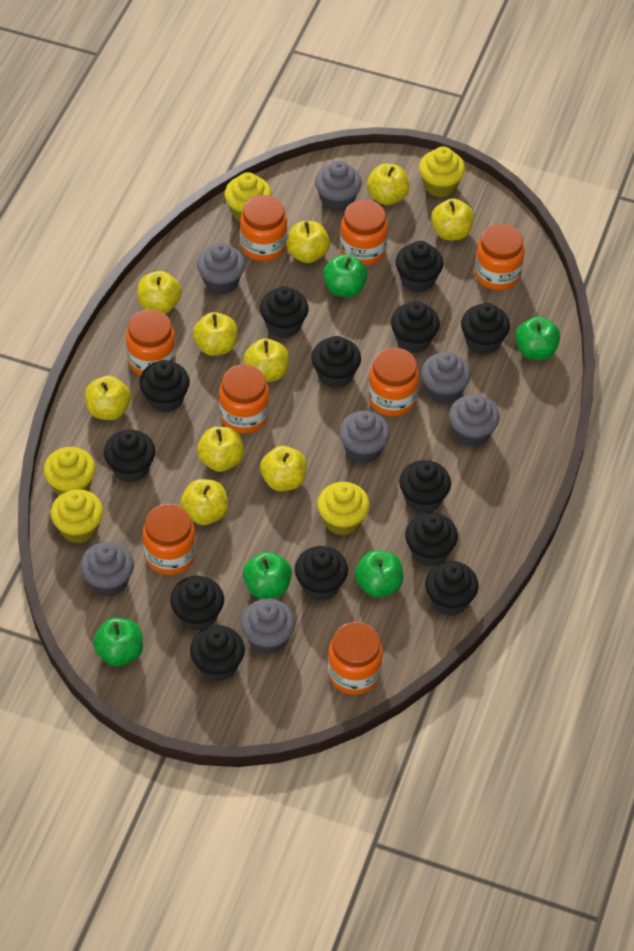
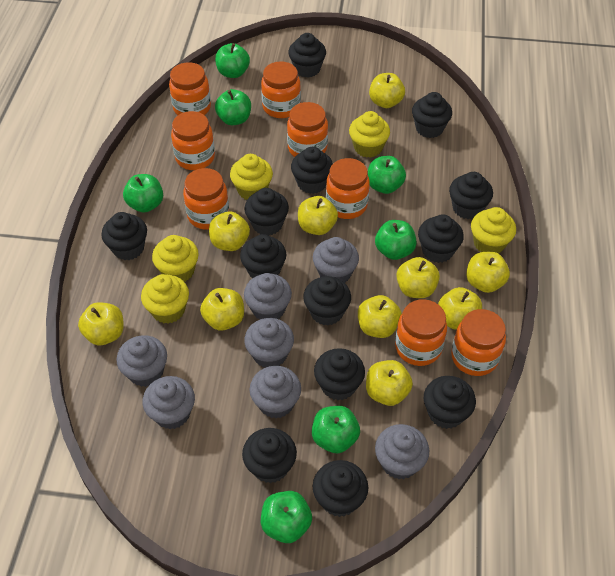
green apple: [93,618,143,666] [243,552,292,599] [323,254,368,297] [355,550,403,597] [515,316,560,360] = 5 -> [123,174,163,213] [215,43,250,78] [215,89,251,125] [261,491,312,543] [312,406,360,453] [368,156,406,194] [375,220,417,260] = 7

